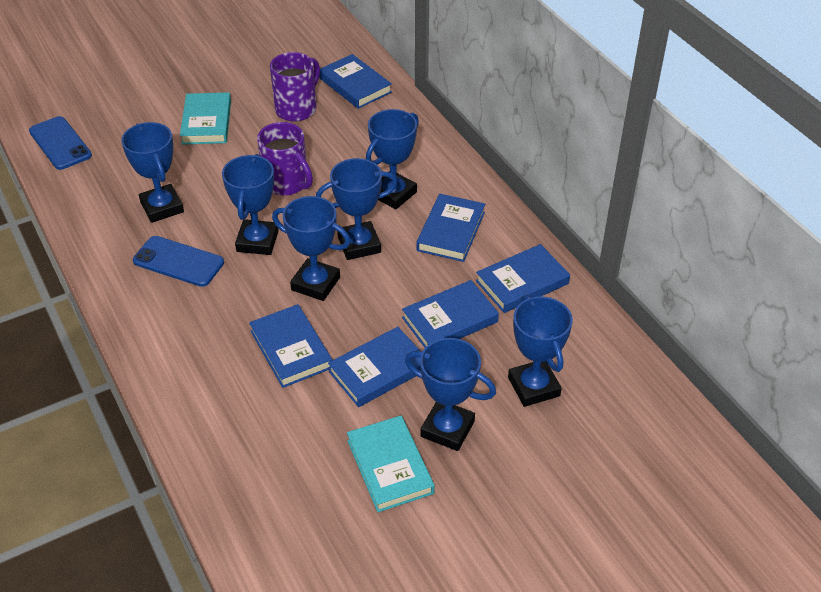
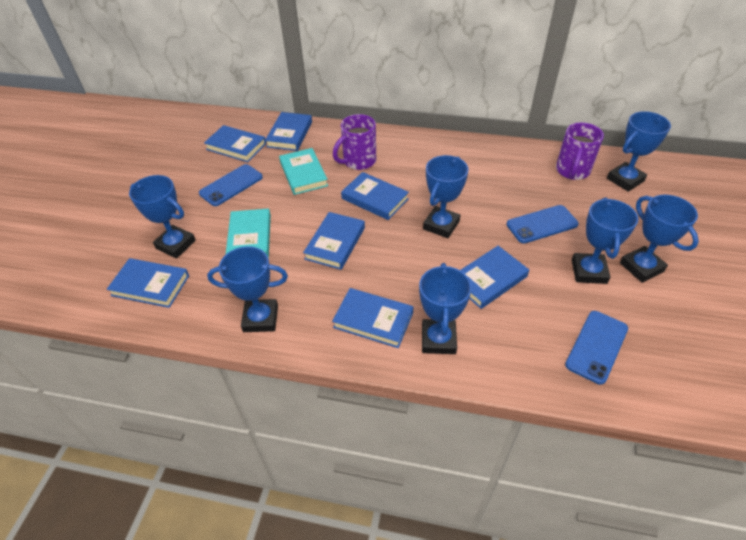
blue book: [249,304,332,388] [319,54,392,109] [328,327,421,407] [402,280,499,348] [416,194,485,262] [476,244,570,313] = 6 -> [107,258,189,308] [204,125,266,162] [265,112,312,151] [303,212,365,270] [332,288,413,348] [341,172,409,220] [460,246,529,309] = 7
blue phone: [29,116,92,170] [133,236,224,287] = 2 -> [199,164,263,206] [507,205,579,243] [565,311,628,385] = 3

